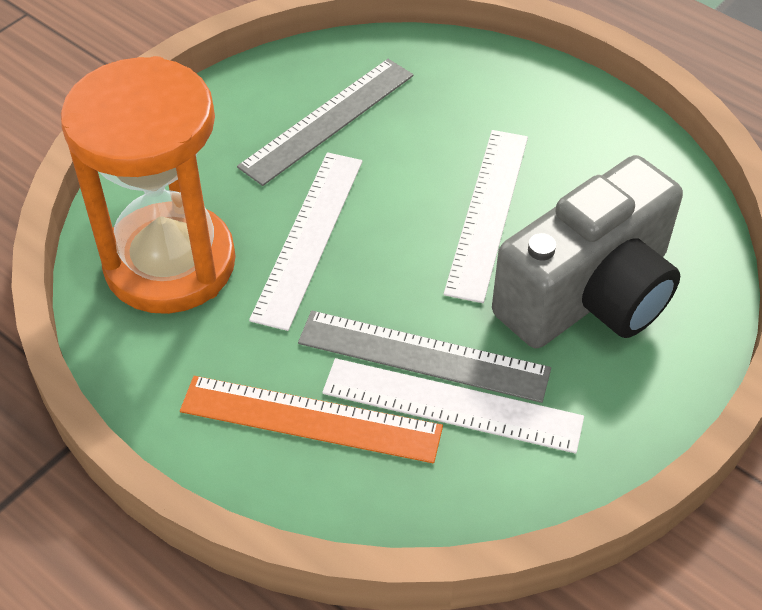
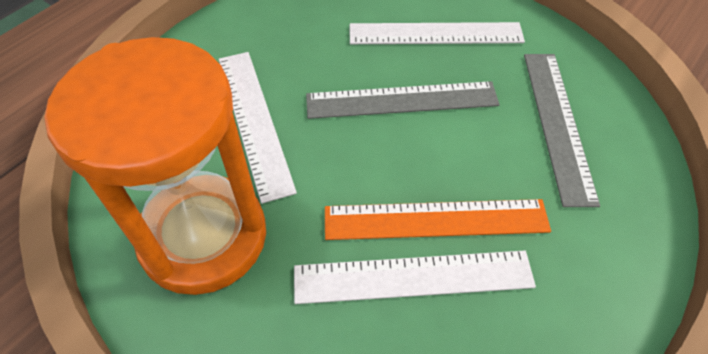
grey camera: [492,155,683,348] = 1 -> none = 0

